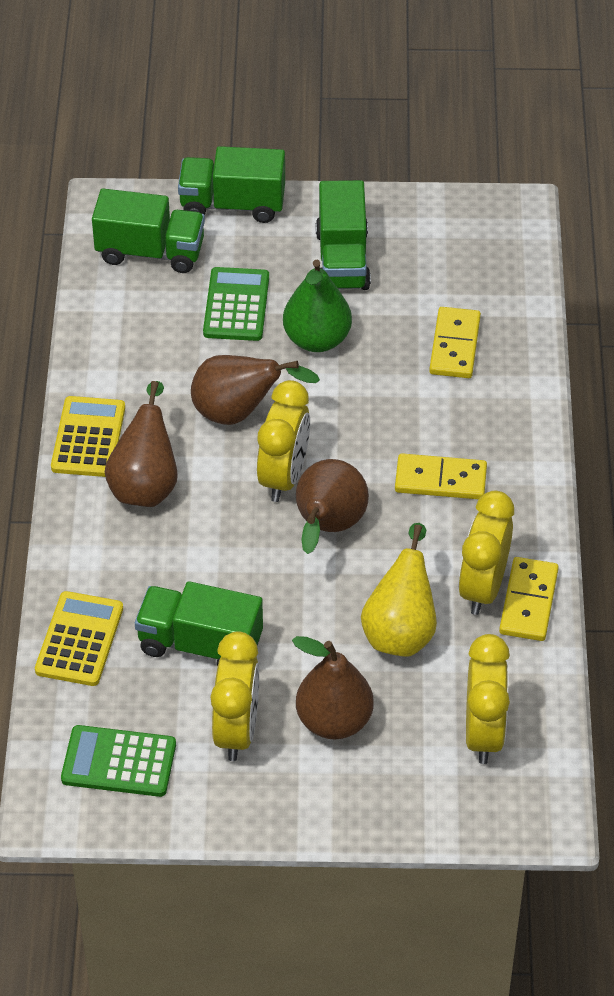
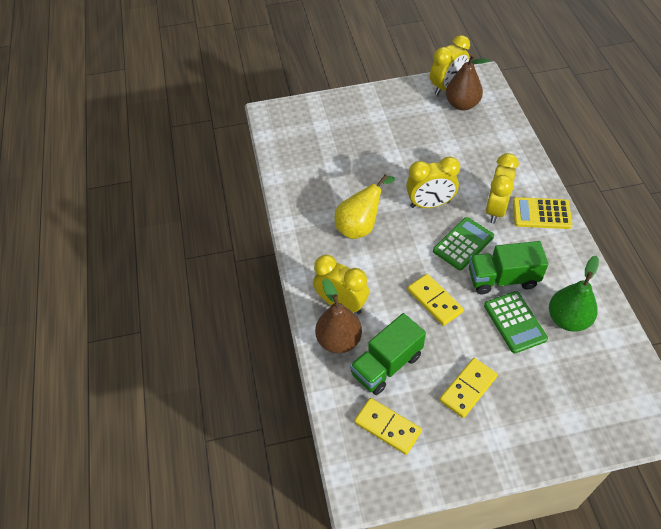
brown pear: [105,381,178,507] [191,355,320,425] [292,636,374,739] [296,459,369,554] = 4 -> [315,279,362,353] [446,54,489,110] = 2
green truck: [92,189,205,273] [135,581,263,666] [178,146,285,223] [316,180,371,290] = 4 -> [350,313,426,395] [469,241,548,294] = 2
yellow calculator: [35,591,123,686] [51,396,125,477] = 2 -> [513,197,572,229] = 1

